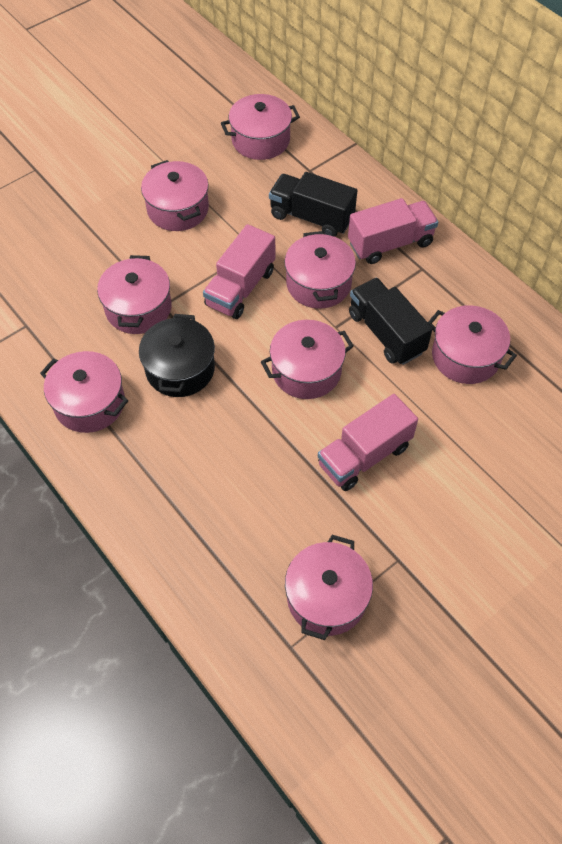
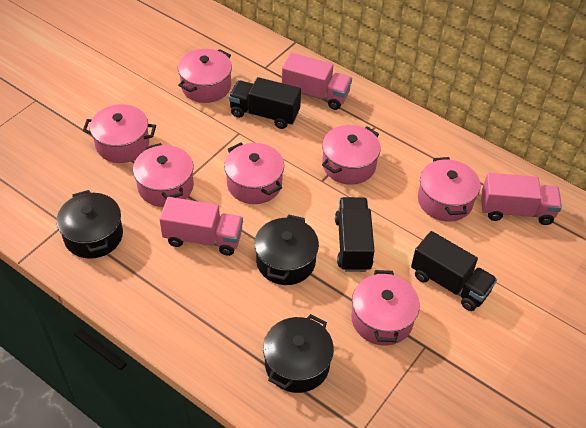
black pot: [139,314,215,397] = 1 -> [56,190,123,259] [254,214,319,285] [263,314,334,393] = 3
black truck: [269,172,357,237] [349,277,433,365] = 2 -> [229,77,301,129] [335,197,374,272] [411,231,497,311] = 3
pink pot: [40,351,129,433] [97,255,172,334] [141,160,209,231] [221,94,300,160] [261,320,354,399] [284,231,356,309] [285,535,373,640] [428,305,517,384] = 8 -> [83,104,156,163] [133,143,194,207] [178,49,232,103] [224,143,284,204] [322,125,381,185] [351,270,420,346] [418,157,480,222] = 7

